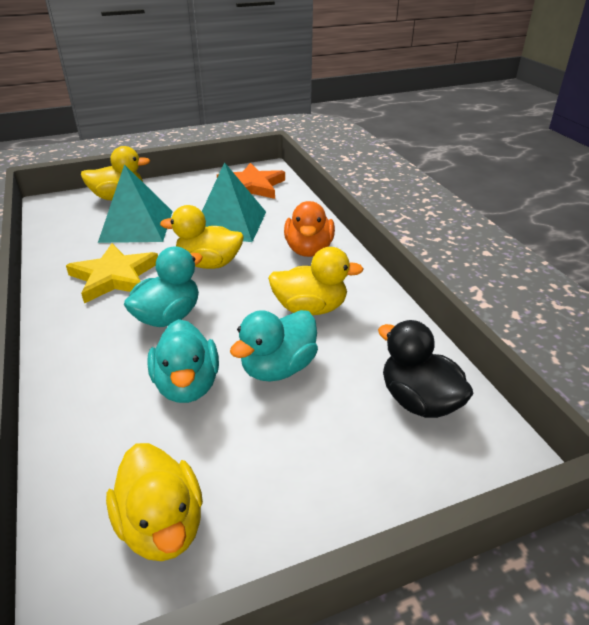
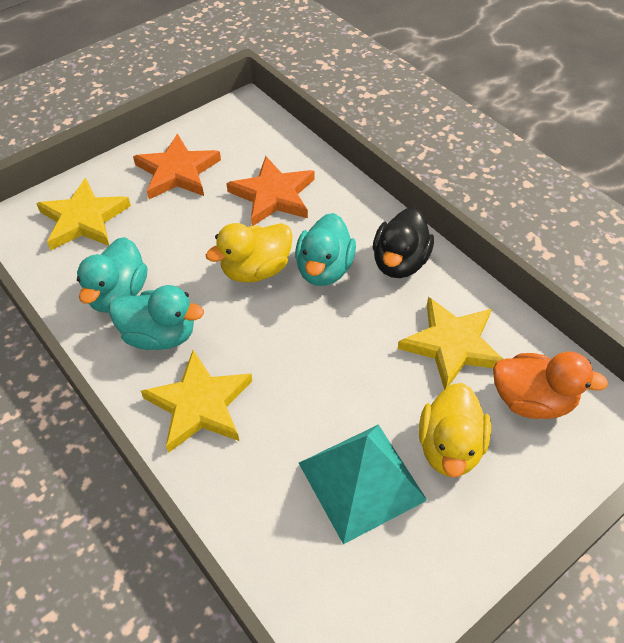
orange star: [217,163,285,199] = 1 -> [133,133,221,199] [226,156,314,226] = 2
turquoise pyramid: [98,164,173,243] [202,162,266,242] = 2 -> [299,424,427,544] = 1
yellow duck: [81,146,150,200] [106,443,203,561] [160,205,244,269] [268,247,364,315] = 4 -> [206,223,293,283] [419,383,491,478] = 2
yellow star: [66,243,158,303] = 1 -> [36,178,131,250] [141,350,252,453] [398,297,503,390] = 3

